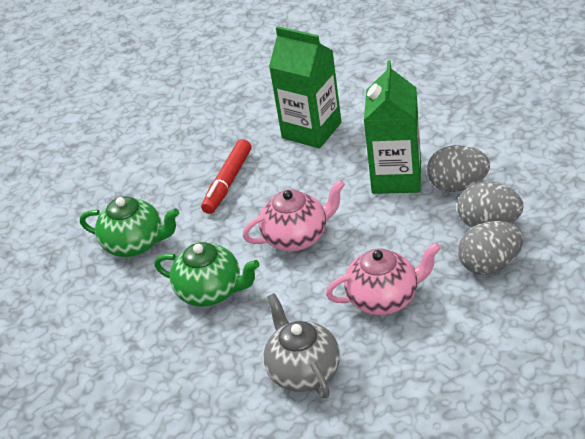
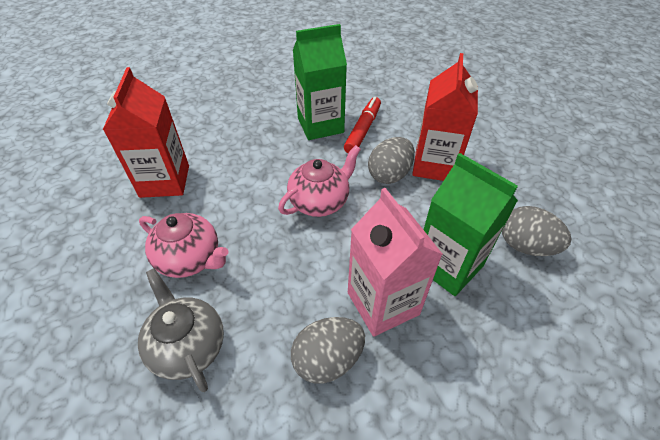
green teapot: [80,196,179,257] [154,242,259,307] = 2 -> none = 0
pink carton: none = 0 -> [348,188,443,337] = 1
red carton: none = 0 -> [103,67,189,198] [412,53,478,181] = 2

